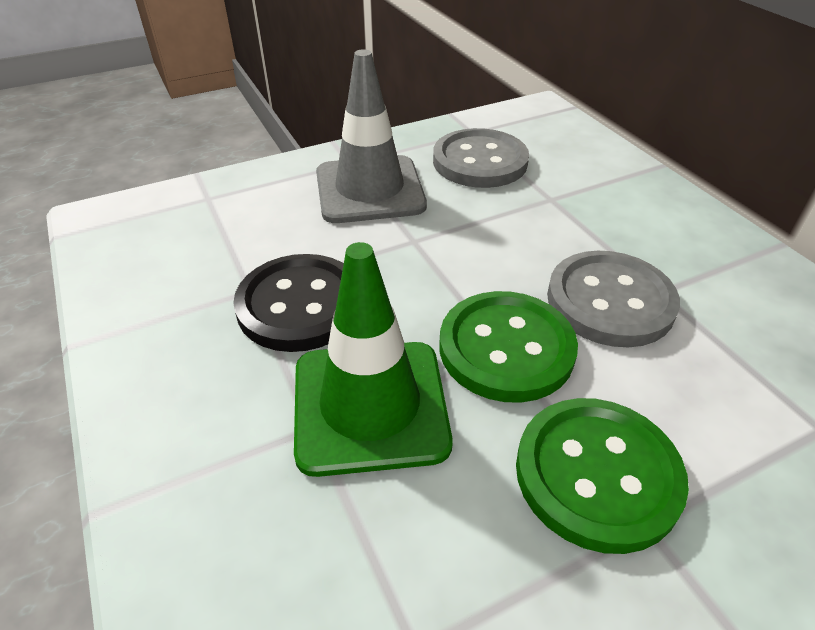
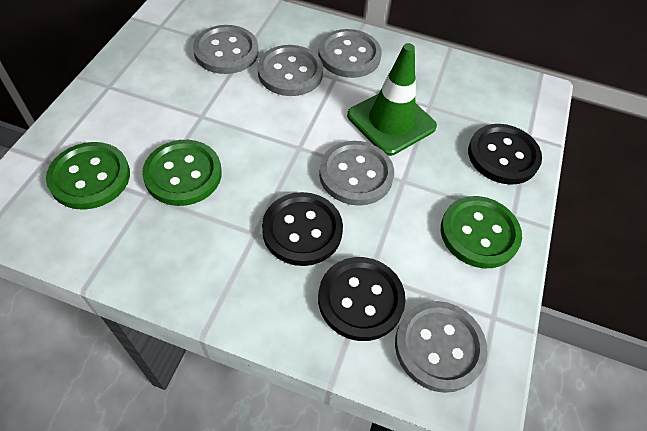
black button: [233,254,344,352] = 1 -> [262,192,343,266] [318,257,406,341] [468,124,542,185] = 3
green button: [440,291,578,403] [516,398,689,554] = 2 -> [46,142,130,210] [142,140,222,206] [441,196,522,268] = 3
grey button: [433,128,529,188] [547,251,680,347] = 2 -> [193,25,259,74] [257,45,323,96] [318,29,382,78] [319,141,394,206] [395,301,488,393] = 5
grey traffic cone: [316,49,427,223] = 1 -> none = 0

